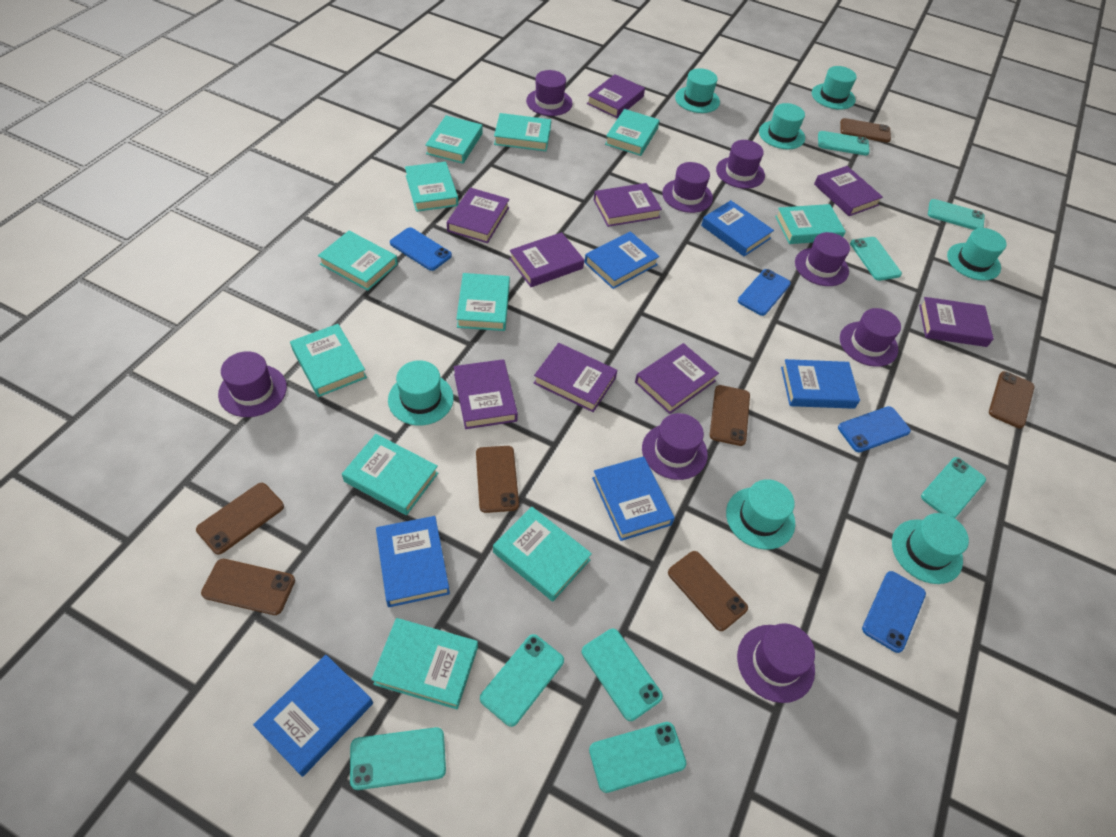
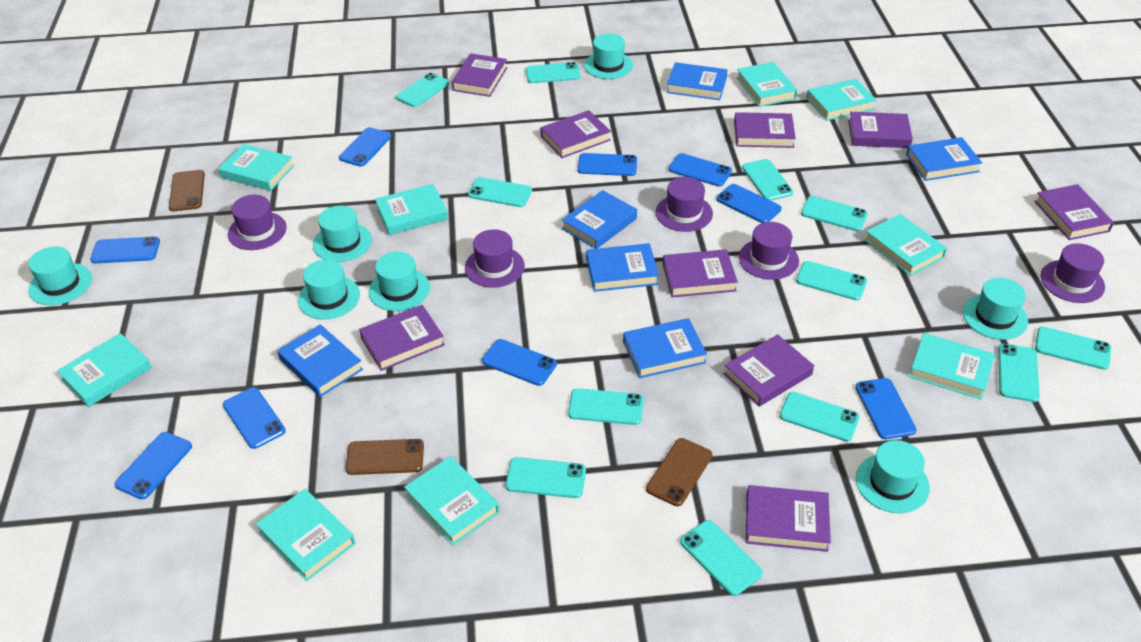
blue phone: [390,227,452,271] [738,269,791,316] [838,406,911,453] [862,571,926,653] = 4 -> [90,236,160,263] [115,432,192,499] [223,387,286,449] [339,127,391,167] [482,339,557,386] [578,153,637,176] [668,153,732,187] [716,184,781,223] [855,378,917,439] = 9
brown phone: [196,483,284,555] [201,559,295,615] [476,446,519,513] [668,551,748,631] [710,385,750,446] [840,118,891,143] [989,371,1034,429] = 7 -> [169,170,205,211] [346,439,424,475] [646,438,713,506] = 3
purple hat: [218,351,287,417] [526,70,573,116] [642,413,708,480] [662,162,713,213] [716,140,765,189] [737,623,815,703] [795,232,850,286] [840,308,901,367] = 8 -> [228,195,287,250] [465,229,525,288] [656,177,713,232] [739,222,799,280] [1040,243,1105,303] = 5
turquoise book: [290,324,367,397] [318,231,398,291] [342,434,438,515] [371,618,478,709] [405,162,458,212] [425,115,483,164] [456,273,510,331] [493,507,592,601] [494,113,551,151] [605,109,660,156] [775,204,846,244] = 11 -> [57,333,152,407] [218,144,295,191] [256,489,355,581] [375,184,448,235] [404,456,500,546] [736,62,798,107] [806,79,877,121] [864,214,947,276] [909,333,995,399] = 9
turquoise phone: [350,727,446,790] [480,634,564,727] [582,629,663,721] [589,722,687,793] [818,131,870,155] [850,237,902,281] [921,457,986,518] [928,199,985,230] = 8 -> [396,73,449,107] [468,177,532,207] [506,457,586,498] [526,62,580,83] [568,388,644,425] [680,520,763,596] [742,159,793,201] [779,392,860,442] [796,261,867,300] [801,196,868,231] [998,344,1040,402] [1035,327,1111,370] = 12

